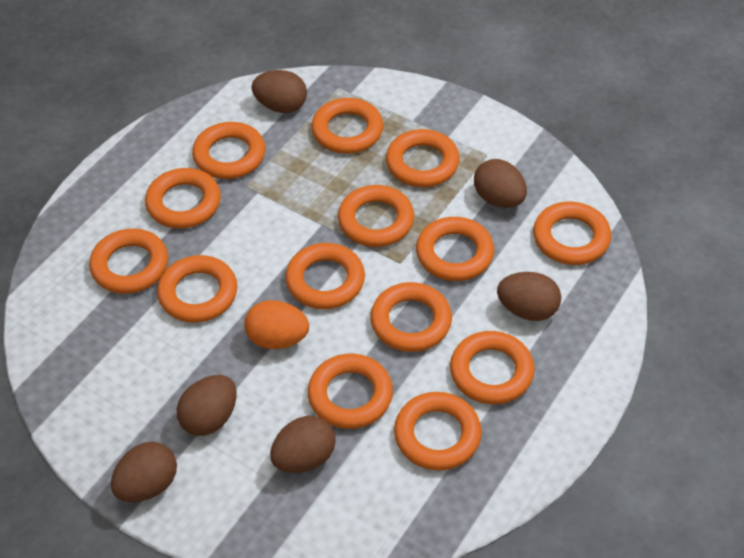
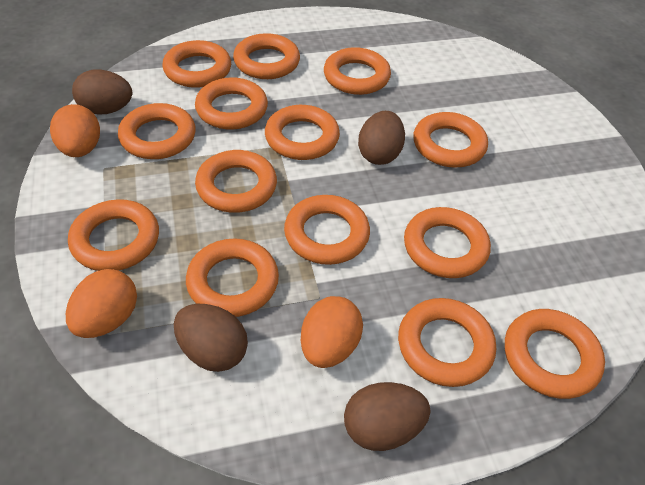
brown egg: [111,442,177,502] [177,375,237,436] [252,70,307,113] [270,416,336,473] [474,159,527,208] [497,272,561,321] = 6 -> [72,69,132,114] [174,304,248,372] [344,382,430,451] [358,111,405,165] = 4
orange egg: [244,300,309,349] = 1 -> [50,104,100,157] [66,269,137,338] [301,296,363,368] = 3

